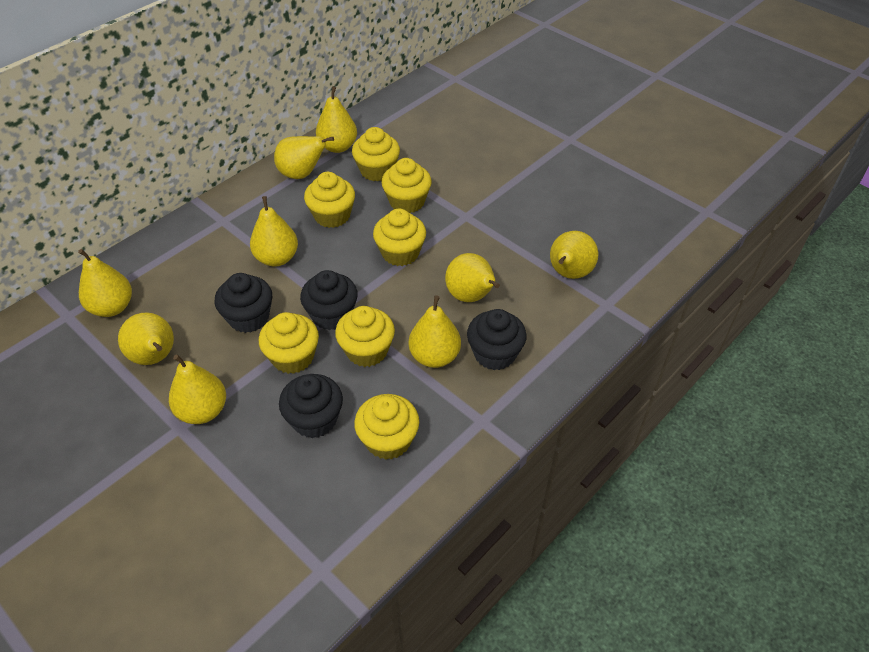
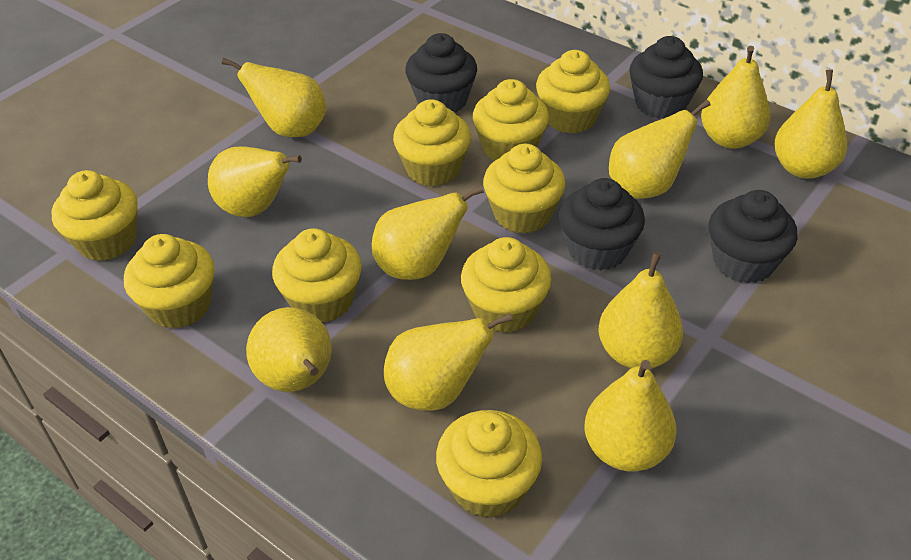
yellow cupcake: [259,312,319,374] [304,172,355,228] [335,306,395,367] [352,127,400,182] [354,394,419,460] [373,209,426,266] [382,158,432,213] = 7 -> [52,170,138,261] [124,234,215,329] [272,228,362,323] [393,99,471,186] [436,410,542,518] [461,237,551,333] [473,79,549,161] [483,144,565,234] [536,50,610,134] = 9
yellow pear: [78,249,132,317] [118,313,174,365] [169,355,226,424] [250,196,298,267] [274,136,334,179] [316,86,357,153] [409,295,461,368] [445,253,500,302] [550,231,598,279] = 9 -> [208,146,302,217] [222,58,326,137] [246,307,332,392] [372,186,484,280] [384,313,513,411] [584,360,677,472] [598,252,683,369] [609,100,710,199] [701,46,770,149] [774,69,847,179] = 10

